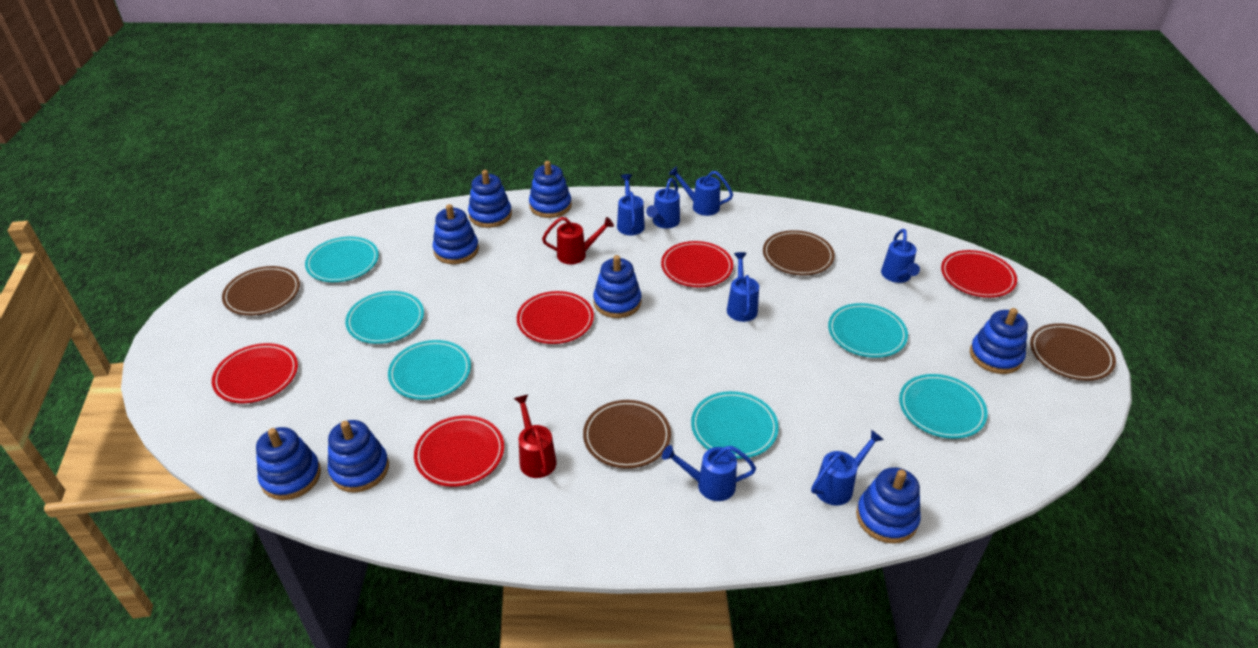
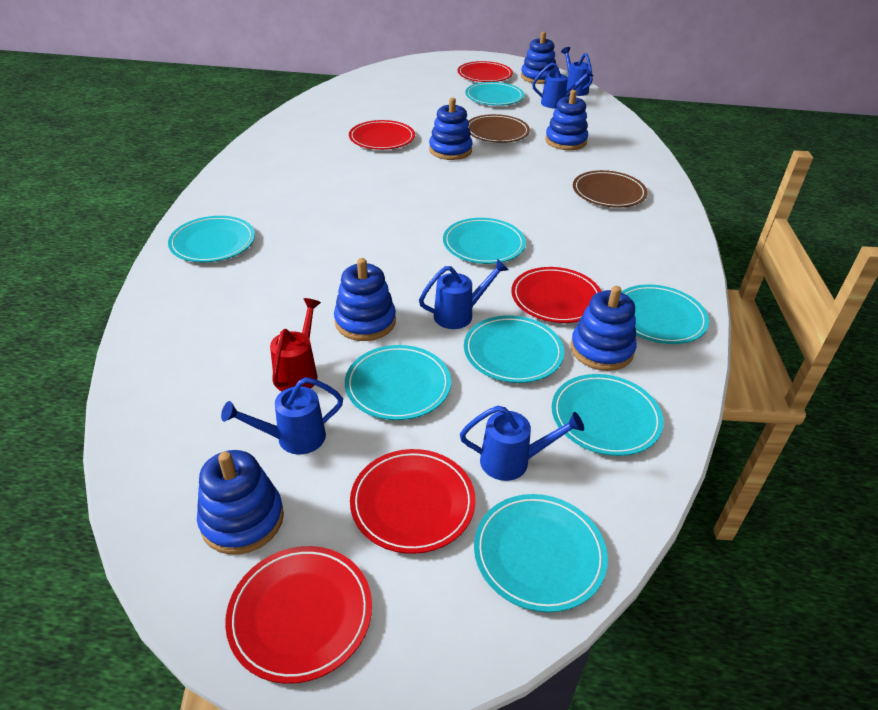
blue stacking toy: [256,427,321,500] [328,420,389,493] [433,204,479,264] [468,170,512,228] [529,161,572,218] [593,255,641,318] [856,467,921,544] [970,308,1028,374] = 8 -> [197,450,284,555] [334,258,396,341] [429,98,473,160] [521,32,557,84] [545,90,588,150] [570,286,636,371] = 6
blue watering can: [617,174,645,235] [646,178,680,228] [662,445,756,501] [669,166,733,216] [727,252,759,322] [811,430,884,506] [881,229,920,283] = 7 -> [221,377,343,455] [419,259,508,329] [460,406,584,481] [532,63,593,108] [561,47,593,96] = 5
brown plate: [222,266,300,316] [583,400,671,469] [763,230,835,275] [1030,323,1116,381] = 4 -> [468,114,530,143] [573,170,647,208] = 2
red watering can: [513,395,557,478] [542,217,614,264] = 2 -> [270,298,321,392] = 1
turquoise plate: [305,237,379,282] [345,291,424,344] [388,340,471,400] [691,391,779,459] [828,303,908,358] [899,374,988,439] = 6 -> [168,216,255,262] [345,345,451,420] [443,218,526,264] [464,315,564,383] [465,82,524,106] [474,494,608,612] [552,374,664,456] [622,284,709,344] = 8

